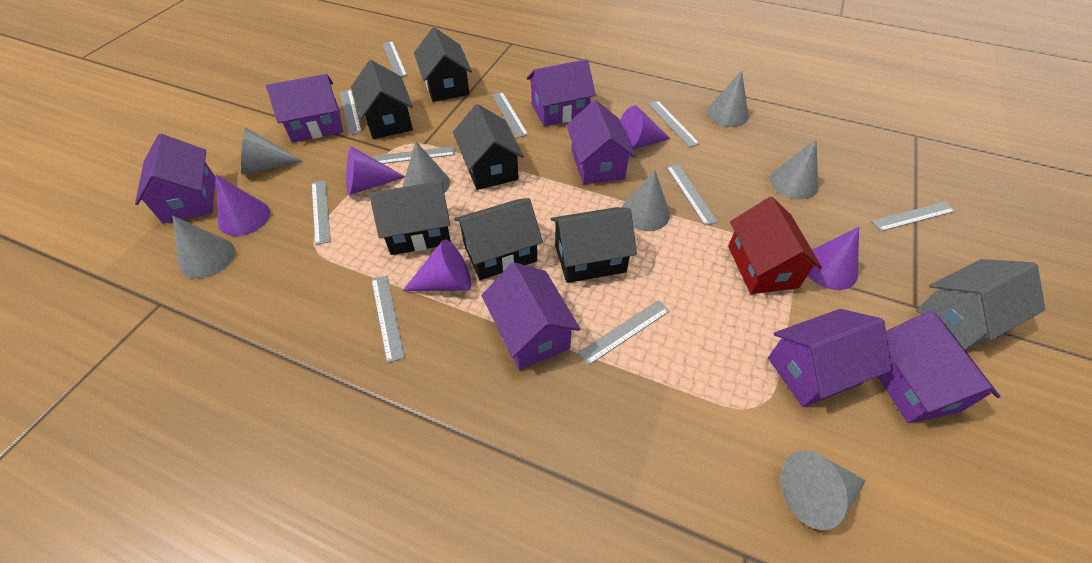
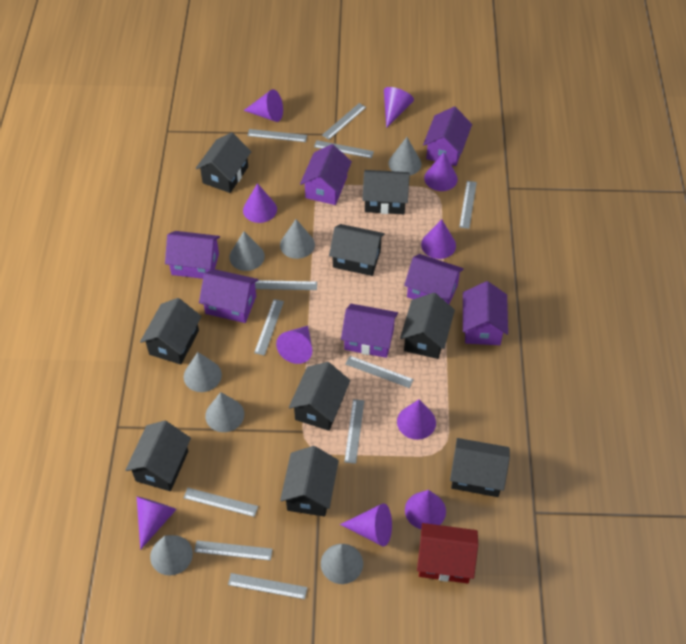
black house: [351,60,413,139] [369,181,451,255] [414,27,472,102] [453,104,524,190] [454,198,543,280] [551,207,637,283] = 6 -> [125,421,191,491] [140,298,202,365] [195,132,251,193] [280,446,339,517] [289,362,350,431] [329,224,385,276] [362,170,410,214] [400,293,455,359] [450,438,510,497] = 9
grey house: [916,259,1045,351] = 1 -> none = 0
grey ruler: [312,180,331,245] [340,89,362,135] [371,275,405,363] [372,146,455,164] [382,41,407,77] [492,92,528,138] [578,300,670,365] [648,101,700,148] [667,164,718,226] [871,202,955,231] = 10 -> [183,488,258,517] [194,541,273,561] [228,573,308,599] [247,129,307,142] [254,299,284,356] [255,280,317,290] [314,140,374,158] [322,103,366,139] [344,399,364,464] [346,356,414,388] [459,181,477,229] = 11
purple cone: [216,175,270,236] [346,146,405,195] [402,239,471,291] [620,106,670,150] [808,227,859,290] = 5 -> [137,497,177,550] [243,89,283,122] [243,183,277,223] [276,326,312,364] [340,503,392,546] [384,87,414,128] [397,399,436,440] [405,490,446,529] [421,219,456,259] [424,152,458,191] = 10

